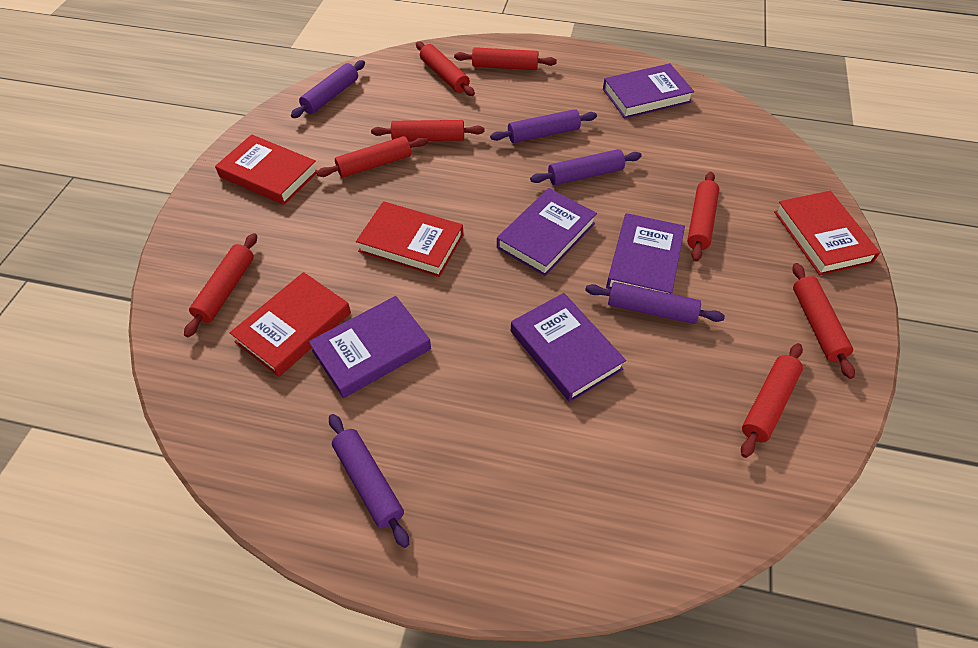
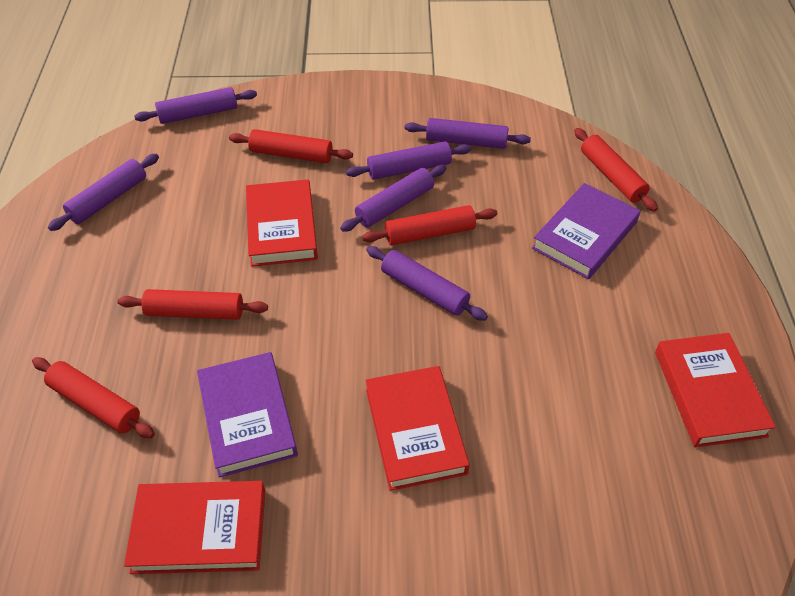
purple book: [309,296,431,398] [497,188,597,276] [511,293,626,402] [603,63,694,118] [606,213,685,294] = 5 -> [197,352,298,478] [532,183,640,279] = 2
purple rolling pin: [291,60,365,118] [329,414,409,548] [490,109,597,143] [530,149,642,185] [585,282,725,324] = 5 -> [48,154,159,231] [134,87,257,124] [340,165,446,232] [346,141,472,180] [366,246,488,321] [405,118,531,149] = 6
red rolling pin: [184,233,257,337] [316,136,428,178] [371,120,485,141] [416,42,475,96] [454,47,557,70] [687,172,719,262] [741,343,803,458] [792,263,855,379] = 8 -> [32,357,155,438] [117,289,268,320] [229,129,353,163] [362,205,497,245] [574,128,658,212] = 5

